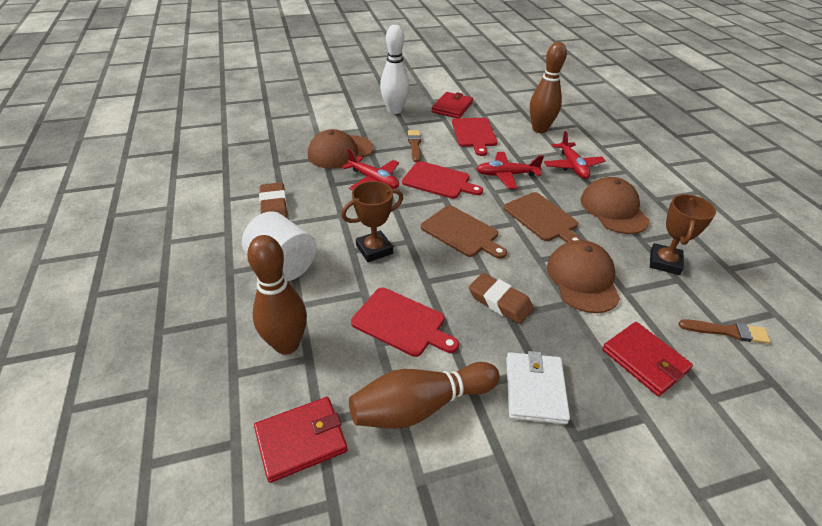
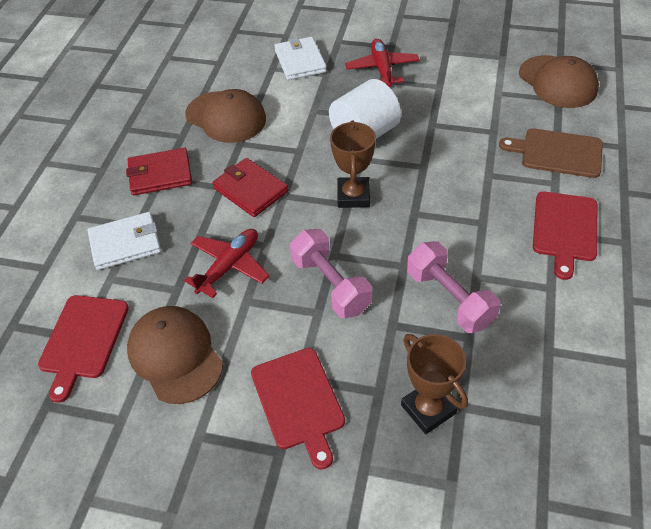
brown bowling pin: [247,235,307,355] [349,362,500,429] [530,42,567,133] = 3 -> none = 0
brown brush: [408,130,421,162] [678,319,770,344] = 2 -> none = 0
brown cutting board: [421,205,507,259] [504,192,582,243] = 2 -> [499,128,603,178] = 1
brown eraser: [259,182,287,218] [469,273,534,324] = 2 -> none = 0
pink dumbbell: none = 0 -> [290,229,372,318] [407,241,501,333] = 2
red plane: [342,149,399,190] [477,152,544,189] [544,131,606,179] = 3 -> [184,229,269,298] [345,39,419,87] = 2
red wallet: [254,397,347,483] [432,92,473,118] [602,322,693,396] = 3 -> [126,148,192,195] [212,158,288,217] = 2
white bowling pin: [380,25,410,114] = 1 -> none = 0
white wallet: [506,351,570,424] = 1 -> [88,212,161,270] [275,37,327,80] = 2

